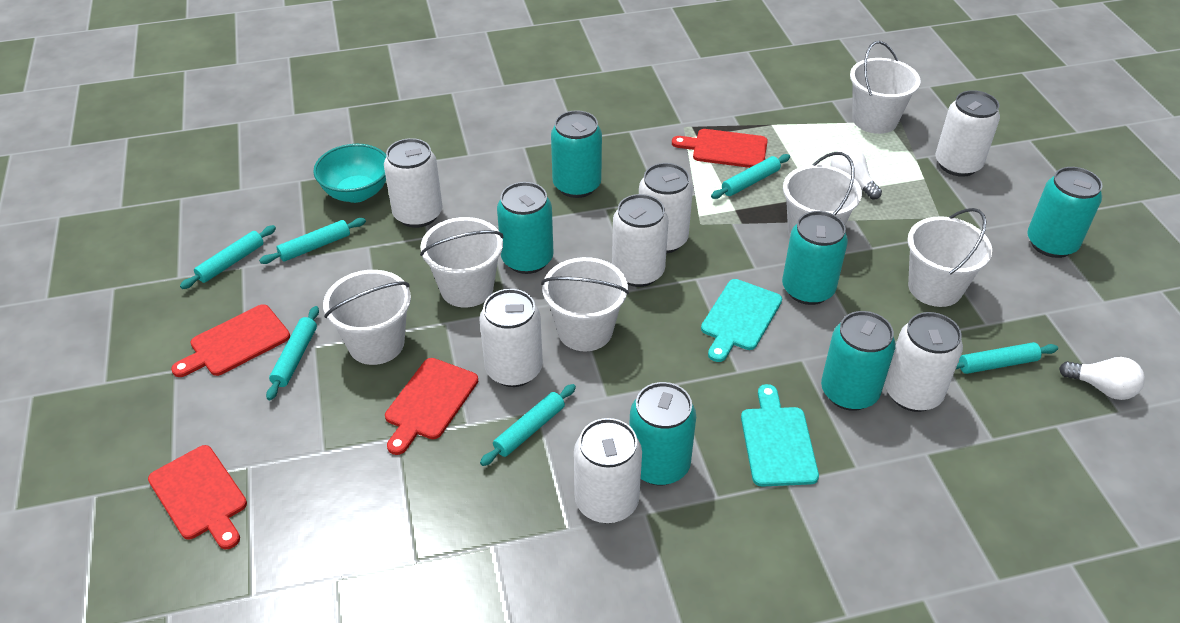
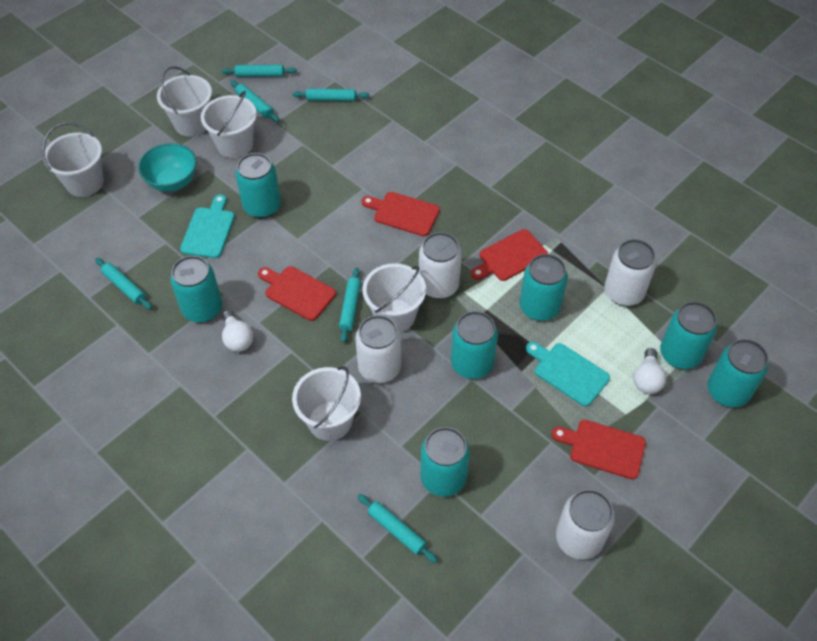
turquoise can: [497,182,554,274] [551,110,602,198] [629,382,696,485] [782,211,848,305] [821,311,896,411] [1027,167,1103,258] = 6 -> [170,256,222,323] [235,153,281,219] [420,427,470,497] [451,311,498,379] [520,254,568,321] [660,302,717,369] [707,339,769,407] = 7
white bucket: [323,270,411,365] [420,217,503,308] [541,257,629,351] [783,152,862,237] [850,41,921,134] [907,208,992,307] = 6 -> [42,123,104,197] [157,66,212,137] [201,91,257,158] [292,366,361,441] [362,263,426,332] = 5
white can: [384,138,443,228] [479,289,543,387] [574,418,642,523] [612,194,668,287] [639,163,693,254] [885,312,963,412] [935,90,1000,177] = 7 -> [355,315,401,383] [419,232,462,299] [556,489,615,560] [604,239,656,306] = 4

